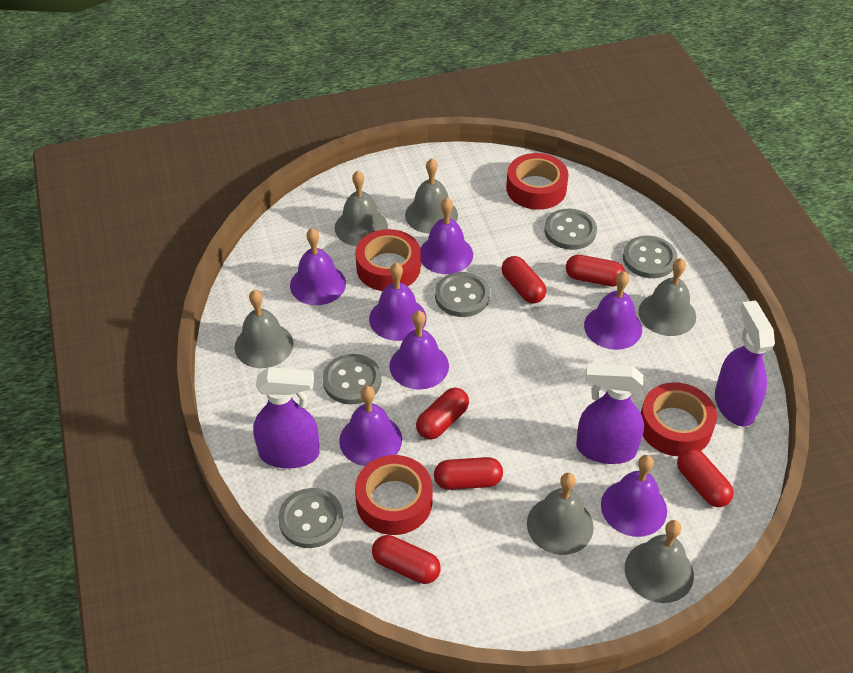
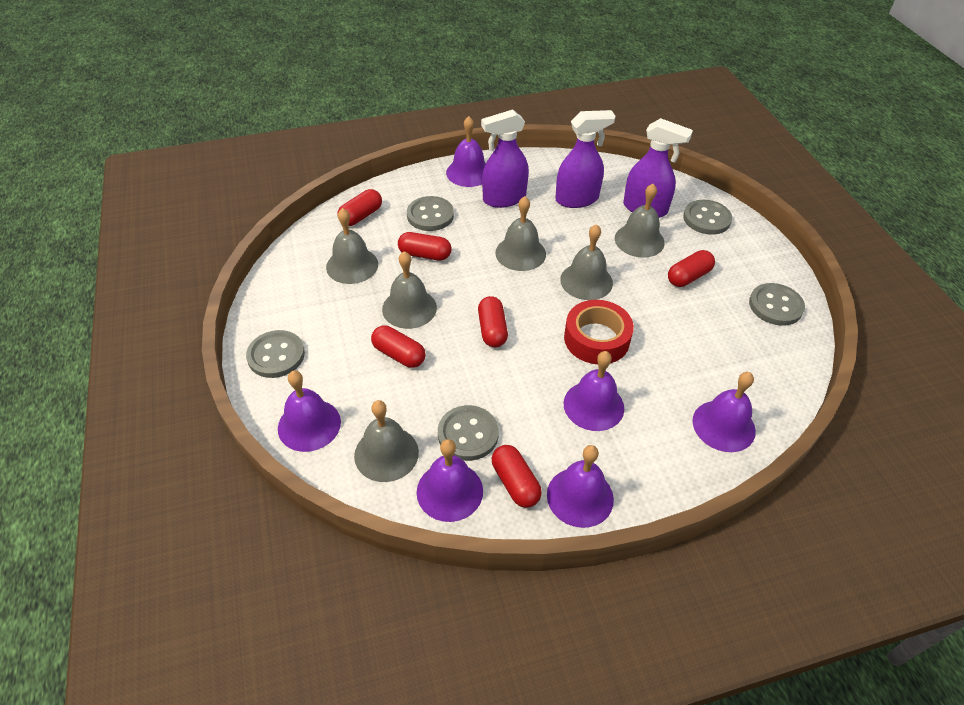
purple bell: [290,228,346,305] [339,386,402,466] [369,263,427,341] [389,310,449,390] [420,198,473,274] [584,271,642,350] [601,455,667,537] = 7 -> [278,371,341,452] [417,439,483,522] [446,116,486,187] [547,445,614,528] [563,351,624,431] [693,372,756,452] = 6
red tape: [355,229,421,291] [355,455,432,535] [506,153,569,210] [641,382,717,456] = 4 -> [564,300,634,364] = 1

